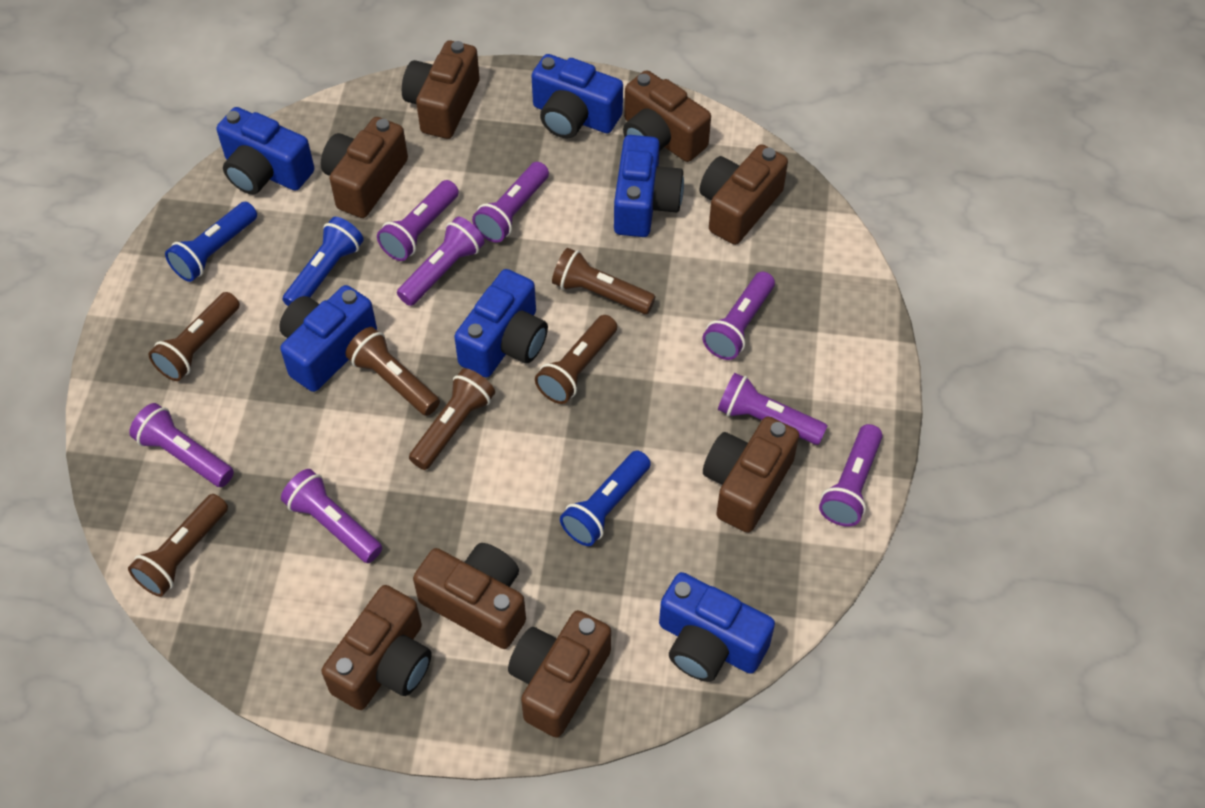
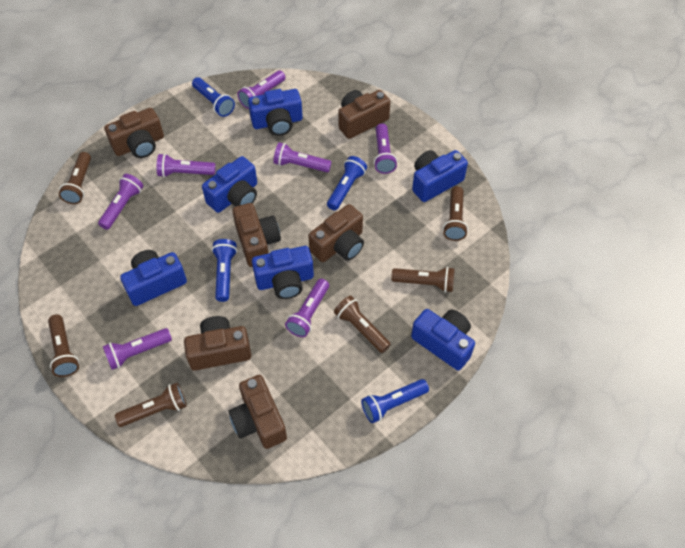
blue flashlight: [165,202,257,282] [282,217,364,306] [560,450,651,546] = 3 -> [192,77,235,117] [212,239,237,302] [327,156,367,210] [361,379,429,423] = 4
brown camera: [321,117,408,218] [321,585,432,710] [402,41,480,139] [413,543,526,649] [508,610,611,738] [623,70,711,162] [700,144,788,245] [703,416,799,533] = 8 -> [104,108,164,158] [184,316,251,371] [228,375,287,449] [232,203,281,267] [308,204,364,262] [339,90,390,139] = 6
purple flashlight: [129,403,234,487] [281,469,382,563] [377,180,459,261] [397,217,485,306] [472,162,549,243] [703,272,775,360] [718,373,827,445] [819,424,883,527] = 8 -> [98,174,143,230] [103,328,172,370] [157,154,216,177] [237,70,285,109] [273,142,332,172] [285,279,329,337] [374,123,397,174] = 7

